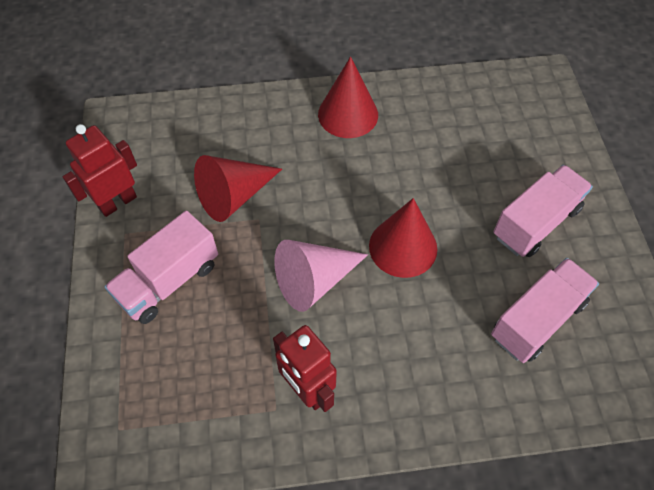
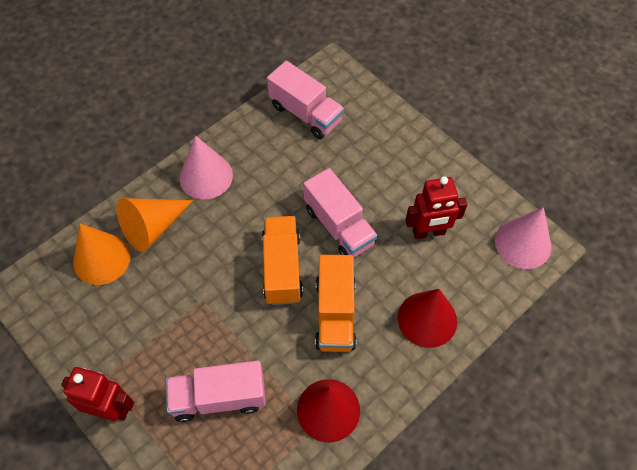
orange cone: none = 0 -> [73,224,131,285] [116,198,193,252] = 2
orange truck: none = 0 -> [262,216,303,305] [315,255,356,352] = 2
pink cone: [274,240,368,312] = 1 -> [179,136,233,199] [495,207,552,269] = 2
red cone: [194,155,282,222] [318,56,378,138] [369,198,438,278] = 3 -> [297,379,360,443] [398,289,457,348] = 2

